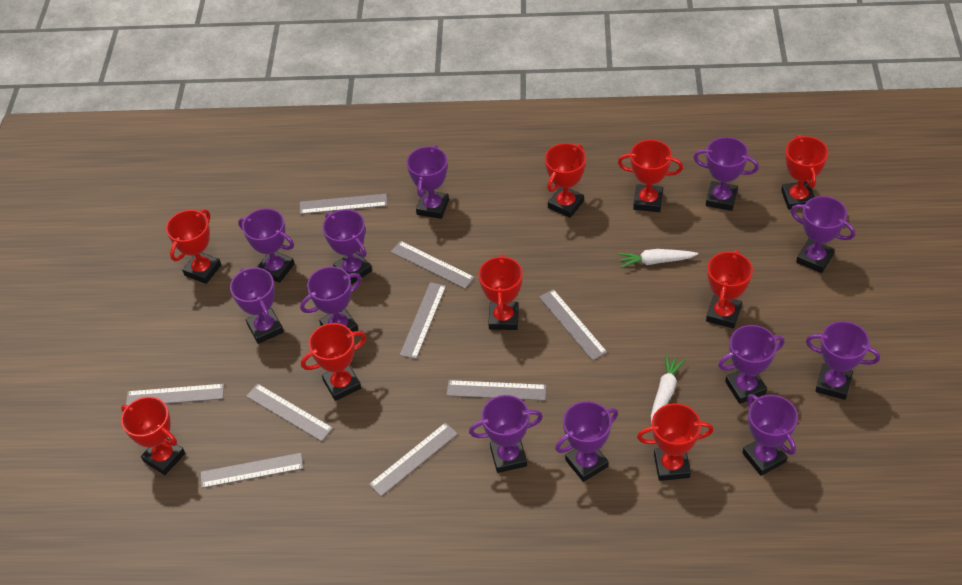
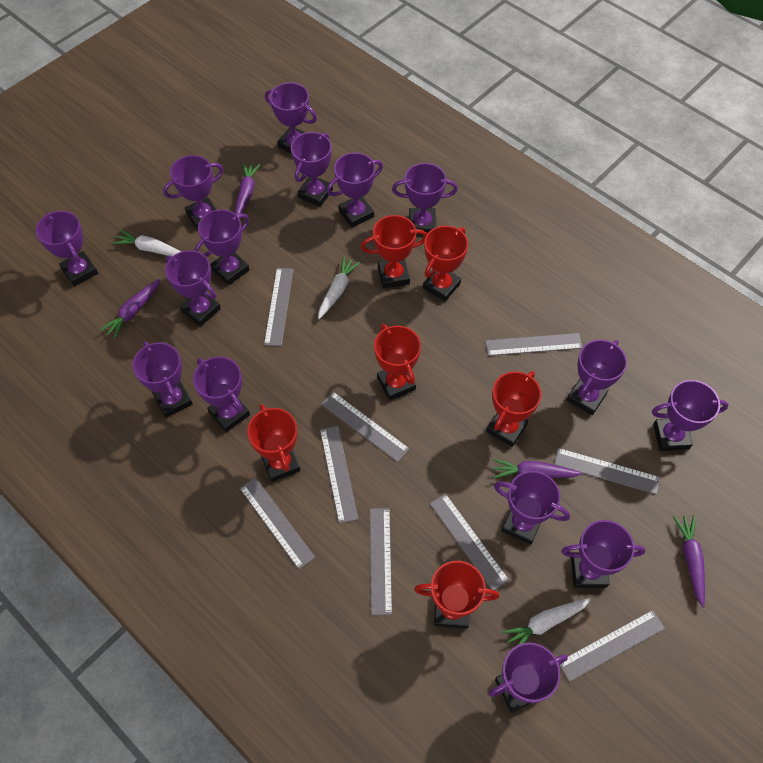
purple carrot: none = 0 -> [100,279,160,339] [235,162,261,215] [493,459,582,479] [673,515,705,607] = 4
purple trophy: [230,268,284,344] [238,208,294,283] [300,266,362,332] [322,209,372,285] [407,145,449,219] [469,395,543,473] [555,401,618,482] [693,137,759,211] [718,325,784,404] [742,394,798,476] [791,196,855,273] [806,321,880,400] = 12 -> [36,211,98,286] [132,342,193,418] [163,155,224,230] [165,250,221,326] [193,356,250,432] [194,209,249,285] [265,82,317,153] [291,132,333,207] [327,153,383,228] [392,163,458,234] [489,643,568,713] [494,471,570,545] [561,520,645,588] [567,340,627,415] [652,380,729,451] = 15
red trophy: [121,397,185,475] [166,209,221,284] [301,323,366,401] [478,254,523,330] [545,143,586,218] [618,140,683,212] [637,404,714,481] [706,250,753,329] [781,135,828,210] = 9 -> [247,404,301,482] [361,215,427,288] [374,324,421,401] [414,561,499,629] [423,226,468,301] [486,371,541,447] = 6
white carrot: [618,249,698,268] [651,354,686,424] = 2 -> [113,230,181,256] [318,256,361,319] [502,598,591,645] = 3

